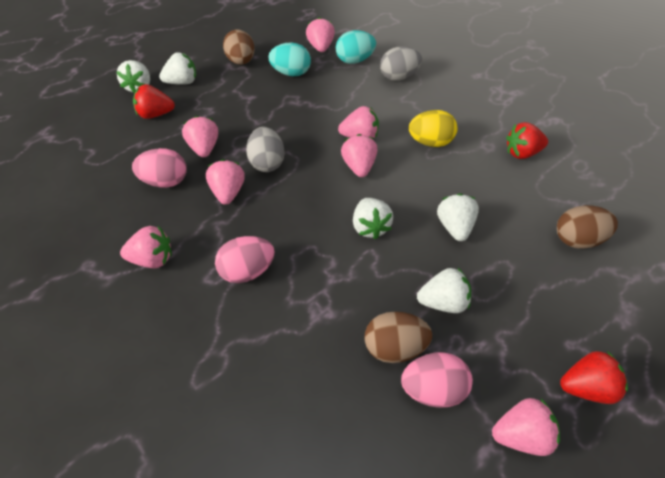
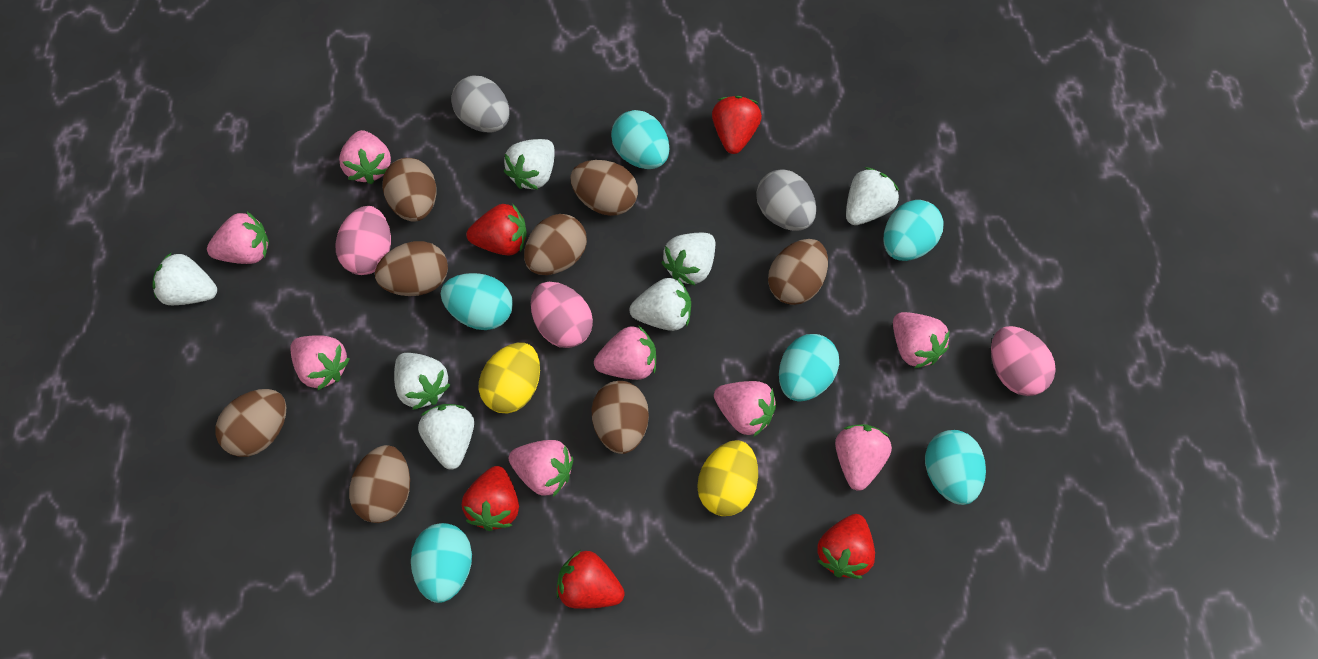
brown egg: [223,30,255,65] [365,312,432,363] [557,205,618,249] = 3 -> [215,389,286,457] [349,445,410,523] [375,241,448,296] [382,158,436,222] [524,214,587,275] [570,160,638,216] [591,381,649,454] [768,239,828,305] = 8
pink strawberry: [120,226,172,268] [182,116,218,157] [206,159,245,205] [306,17,335,52] [338,106,379,138] [341,134,378,177] [492,398,560,456] = 7 -> [207,212,269,264] [290,335,350,390] [339,130,391,184] [509,440,573,497] [594,325,656,380] [714,381,777,437] [835,424,892,491] [893,312,950,369] = 8
red strawberry: [133,84,175,119] [506,122,548,159] [560,351,628,404] = 3 -> [462,466,519,531] [466,203,527,255] [556,550,625,609] [712,96,762,154] [817,514,875,579] = 5
turquoise egg: [268,42,311,76] [336,30,376,64] = 2 -> [411,523,472,603] [441,273,513,330] [611,110,669,169] [779,334,839,402] [884,200,943,261] [925,430,986,505] = 6
white strawberry: [117,60,150,93] [159,52,196,85] [353,198,393,240] [417,268,471,313] [437,193,479,241] = 5 -> [153,253,217,305] [394,353,451,410] [418,404,474,470] [504,139,555,190] [630,277,691,331] [661,233,715,286] [846,167,899,225] = 7
yellow egg: [409,110,458,147] = 1 -> [479,343,540,413] [697,440,758,516] = 2

